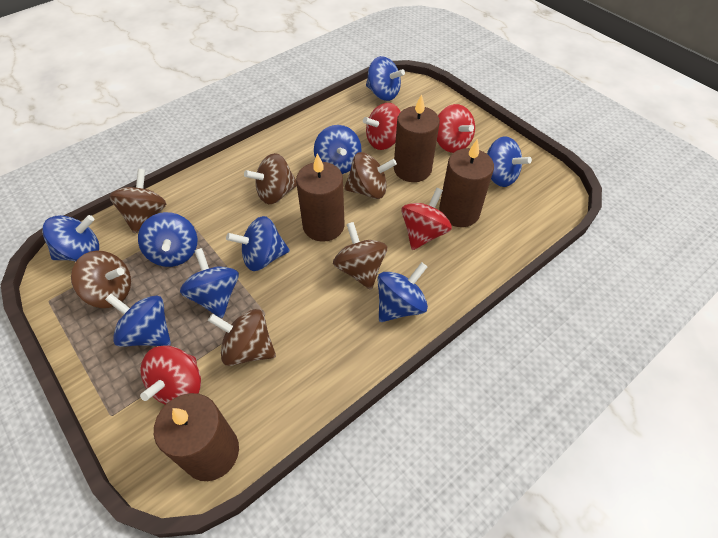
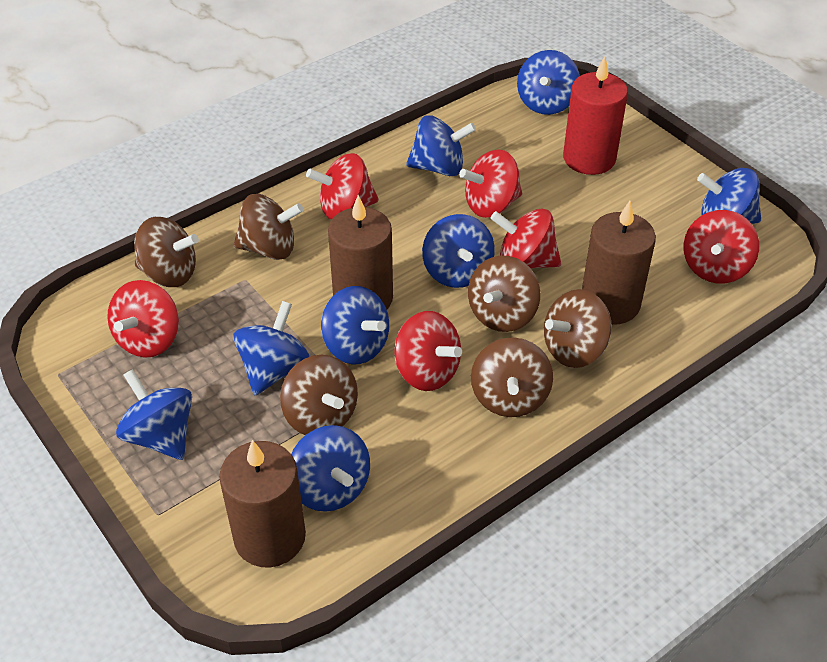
blue spinning top: [42,215,99,261] [105,294,171,347] [138,212,197,267] [180,248,239,318] [226,216,290,271] [314,125,361,174] [366,56,405,101] [378,262,428,322] [487,136,532,187] = 9 -> [116,369,192,460] [233,301,309,395] [291,425,370,512] [321,286,389,364] [406,115,476,176] [422,214,495,288] [517,50,580,115] [697,168,761,224] = 8
brown candle: [154,393,239,481] [296,153,345,242] [394,94,440,182] [439,139,494,227] = 4 -> [219,440,306,568] [328,195,393,310] [582,201,656,325] = 3
red candle: none = 0 -> [563,56,628,175] = 1
red spinning top: [140,346,201,405] [363,103,401,150] [401,188,452,250] [437,104,475,153] = 4 -> [107,280,179,358] [306,153,379,220] [394,311,462,391] [459,149,522,218] [490,208,561,268] [684,210,759,283] = 6

